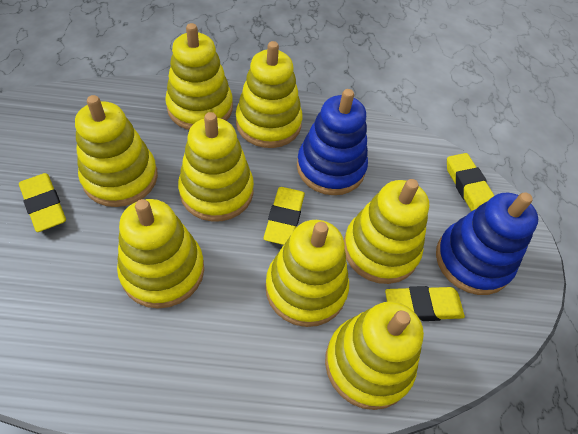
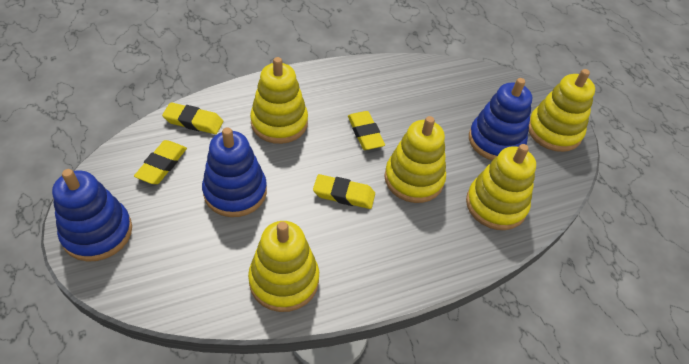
blue stacking toy: [297,89,368,195] [436,192,538,295] = 2 -> [52,169,132,262] [202,127,267,217] [469,78,532,161] = 3
yellow stacking toy: [75,95,158,207] [117,199,204,309] [165,23,233,130] [178,112,254,222] [236,41,303,148] [265,220,349,327] [325,301,424,410] [344,179,429,284] = 8 -> [248,221,319,312] [250,57,308,144] [384,116,446,203] [466,144,536,230] [529,69,595,152] = 5

